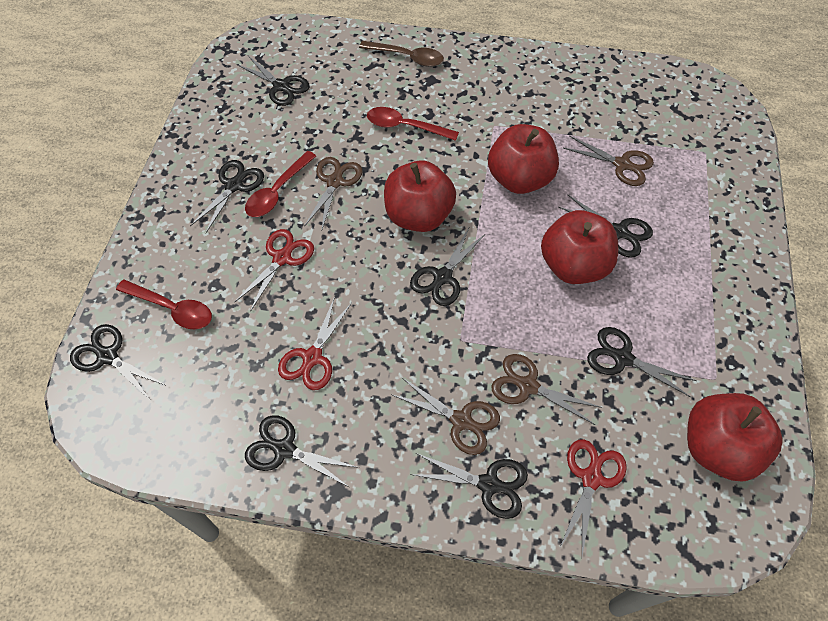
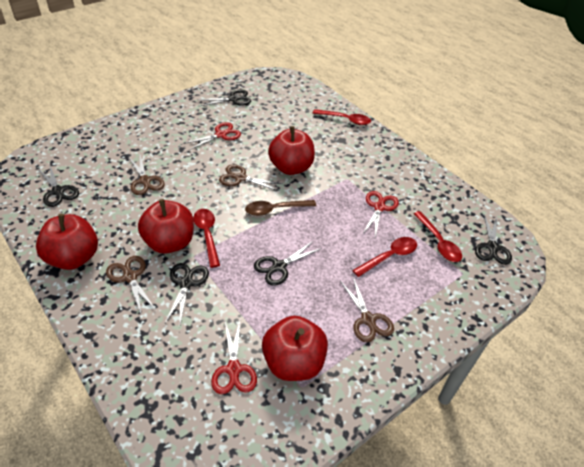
black scissors: [70,324,167,400] [190,160,264,233] [238,56,310,106] [245,415,359,487] [410,228,485,306] [410,453,528,519] [559,195,653,258] [587,327,697,397] = 8 -> [37,166,79,207] [164,263,209,325] [199,89,251,106] [254,241,322,286] [475,215,512,265] = 5
red spoon: [116,279,212,329] [245,151,316,217] [367,107,459,141] = 3 -> [193,209,220,268] [313,109,371,125] [352,237,417,277] [413,211,462,262] = 4

